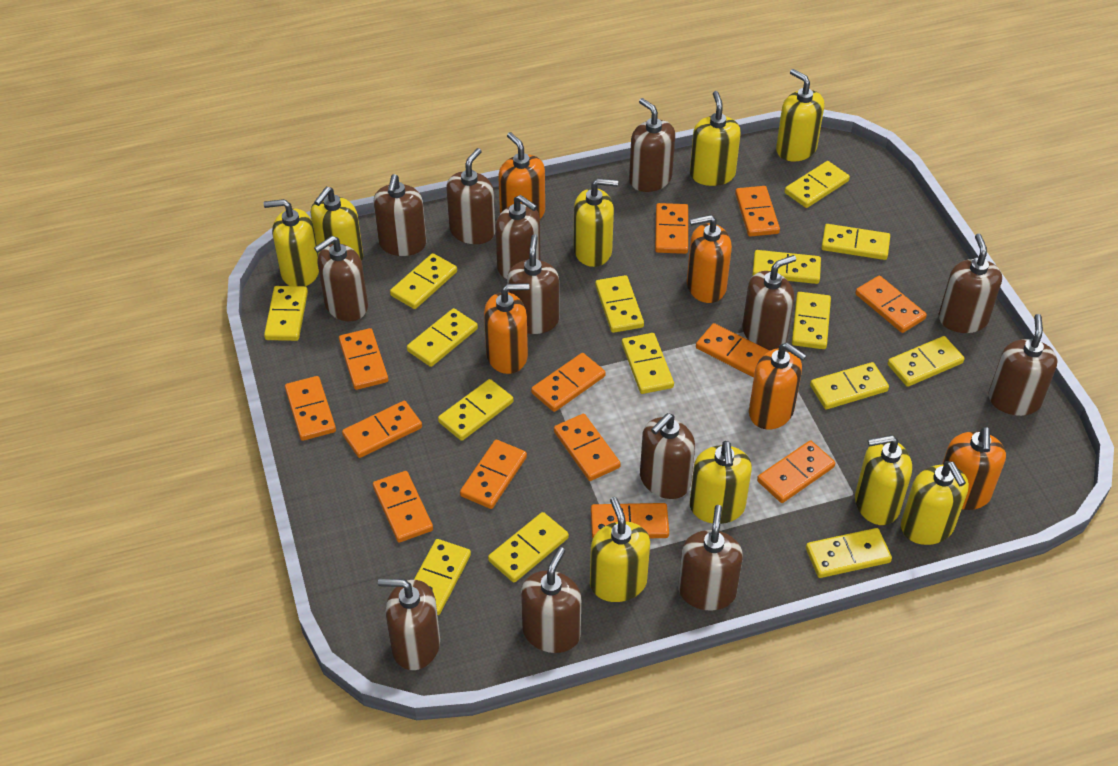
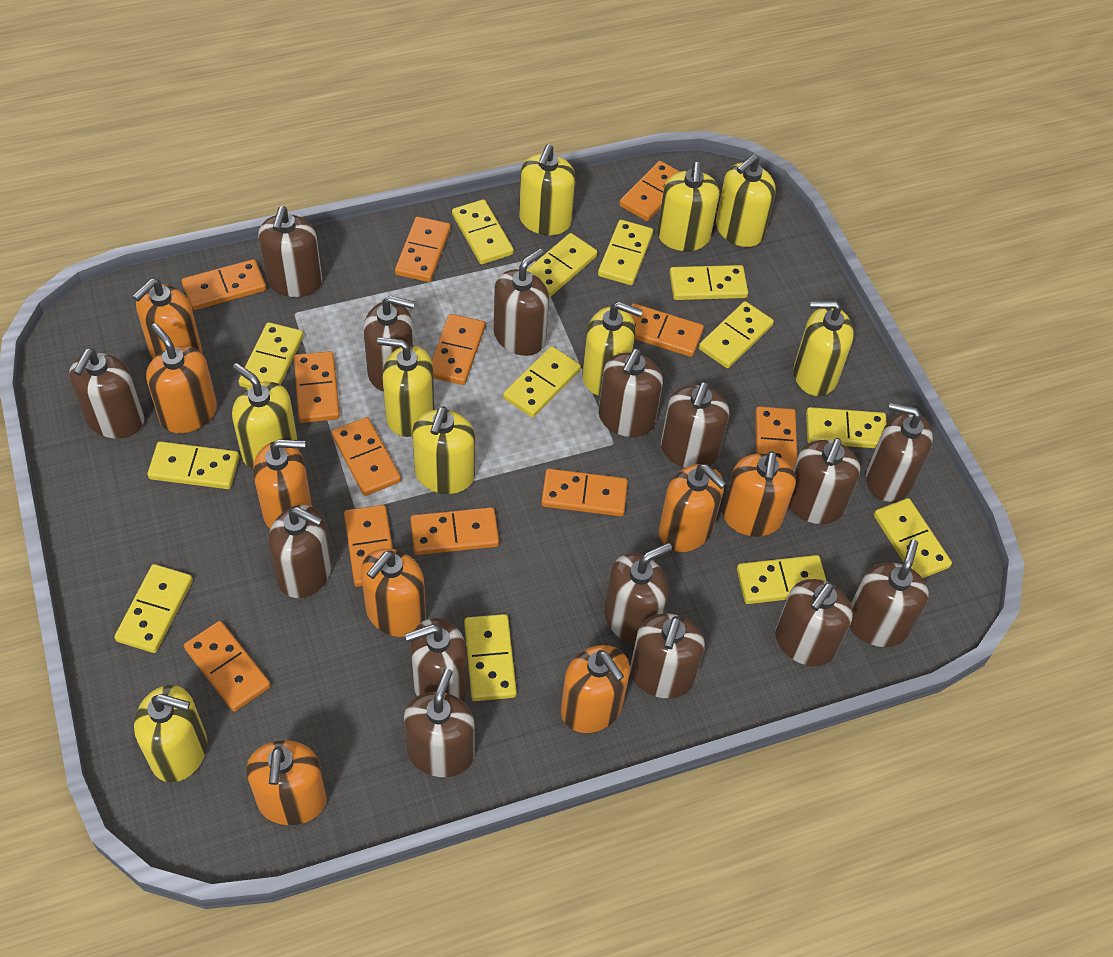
brown soap dispenser: [314,236,368,321] [373,174,426,256] [378,578,440,670] [446,148,495,244] [496,195,540,279] [507,234,559,334] [521,547,581,653] [629,98,675,192] [640,413,695,499] [678,505,743,611] [743,255,796,350] [939,234,1002,333] [988,314,1058,416] = 13 -> [69,349,144,439] [258,206,322,297] [268,505,332,598] [363,296,415,391] [404,669,475,777] [405,618,468,701] [494,248,549,356] [598,349,663,437] [604,543,672,644] [630,613,705,698] [661,382,729,468] [775,579,853,666] [788,438,860,524] [849,539,929,647] [866,402,933,502] = 15
orange domino: [285,376,336,441] [339,328,388,390] [342,401,422,458] [373,471,433,542] [460,440,527,509] [531,353,606,412] [554,414,621,481] [591,503,669,538] [655,203,688,254] [696,323,769,377] [735,186,780,237] [757,440,835,503] [855,276,927,333] = 13 -> [182,259,266,310] [184,621,271,712] [294,351,340,423] [332,417,401,496] [344,505,393,587] [395,216,451,282] [410,507,499,555] [432,314,485,385] [541,469,628,516] [619,161,680,221] [629,303,704,357] [755,406,797,469] = 12
orange soap dispenser: [484,283,529,374] [498,132,545,219] [687,215,732,303] [749,343,807,429] [942,427,1006,510] = 5 -> [133,278,202,358] [146,323,217,433] [246,740,327,825] [253,439,312,529] [361,548,426,637] [561,645,630,733] [659,464,726,552] [722,451,796,537] = 8
yellow domino: [264,286,308,341] [390,253,457,309] [407,308,478,367] [414,539,471,615] [438,379,513,441] [488,512,569,582] [595,275,644,333] [622,333,674,394] [752,250,821,284] [785,161,850,208] [792,292,831,349] [806,528,892,578] [810,362,889,409] [821,224,890,260] [888,336,965,387] = 15 -> [114,564,193,653] [147,441,239,489] [238,322,303,388] [452,199,514,264] [464,614,517,701] [503,346,581,418] [527,233,598,297] [598,220,653,285] [669,265,748,300] [699,301,774,368] [737,555,826,604] [806,407,887,448] [874,498,952,578] = 13

